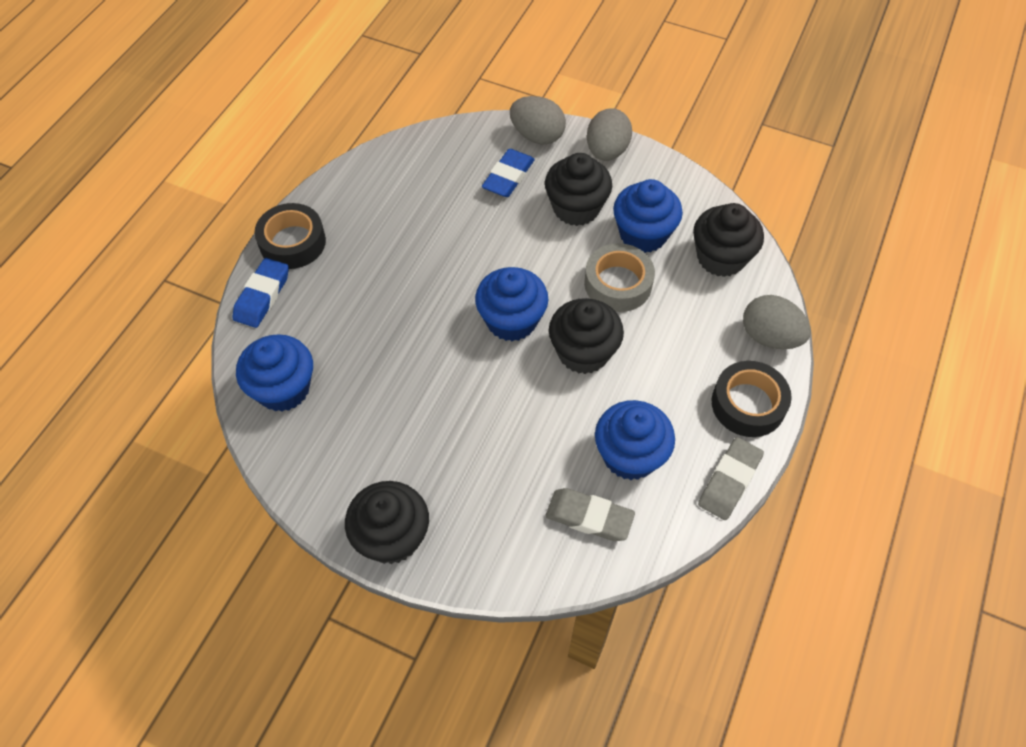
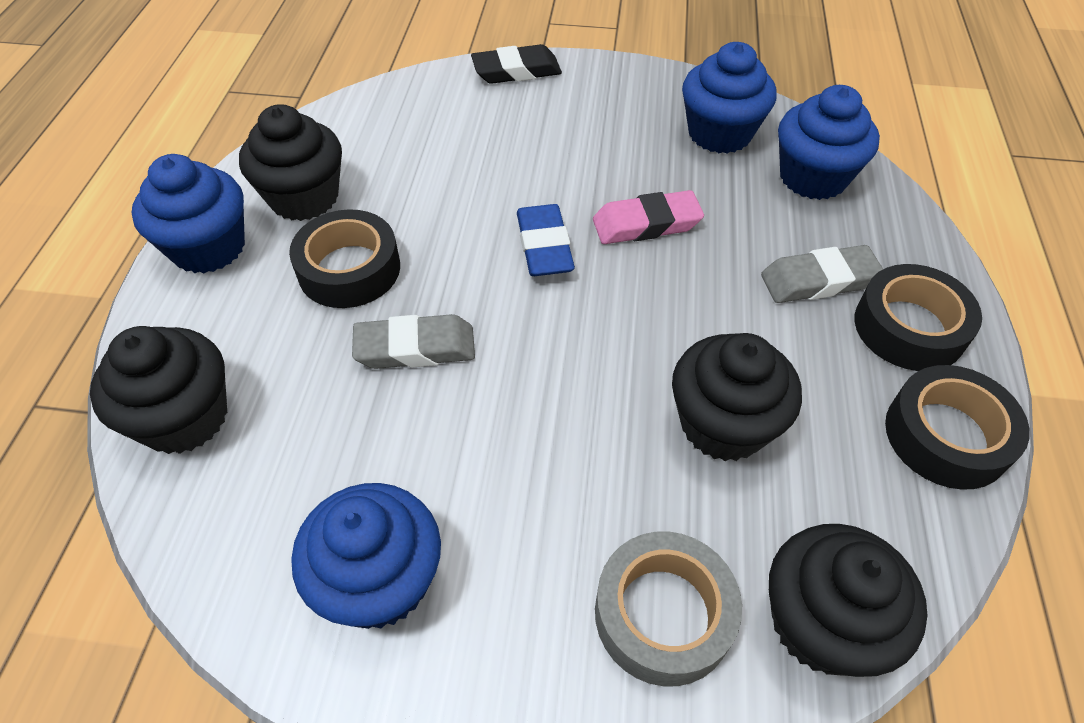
black eraser: none = 0 -> [471,44,562,84] = 1
black tape: [255,203,326,269] [712,361,792,437] = 2 -> [289,209,400,308] [855,264,982,371] [885,365,1030,490] = 3
blue eraser: [232,258,289,328] [482,149,535,197] = 2 -> [517,204,575,276] = 1
grey egg: [510,96,566,145] [587,108,632,161] [743,295,811,349] = 3 -> none = 0
pink eraser: none = 0 -> [593,190,704,244] = 1

